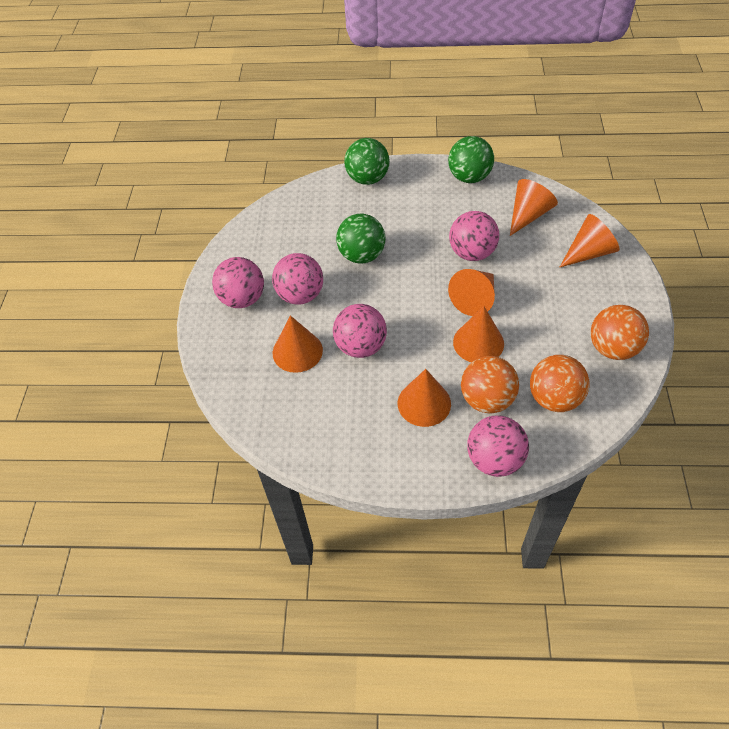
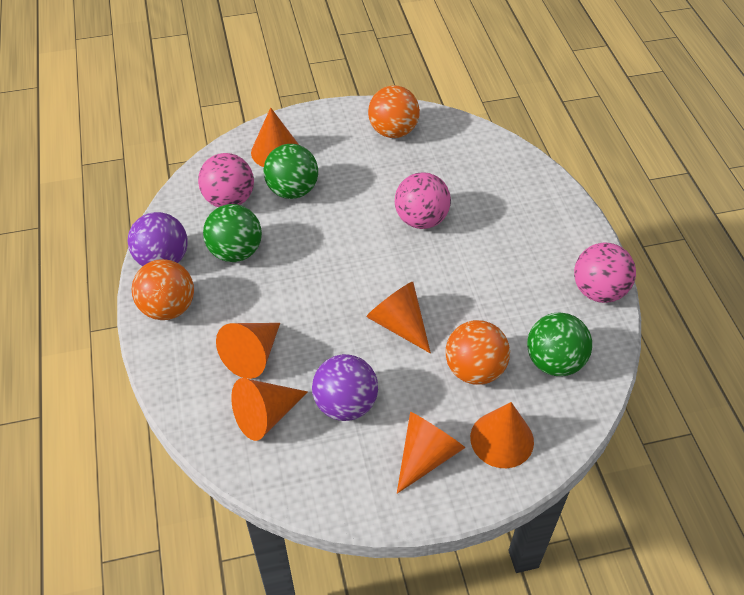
pink ball: [212,257,264,308] [272,253,323,305] [333,304,387,358] [449,211,499,261] [467,416,529,477] = 5 -> [198,153,254,207] [395,172,451,229] [574,243,636,303] = 3
purple ball: none = 0 -> [128,212,188,266] [312,354,378,421] = 2

